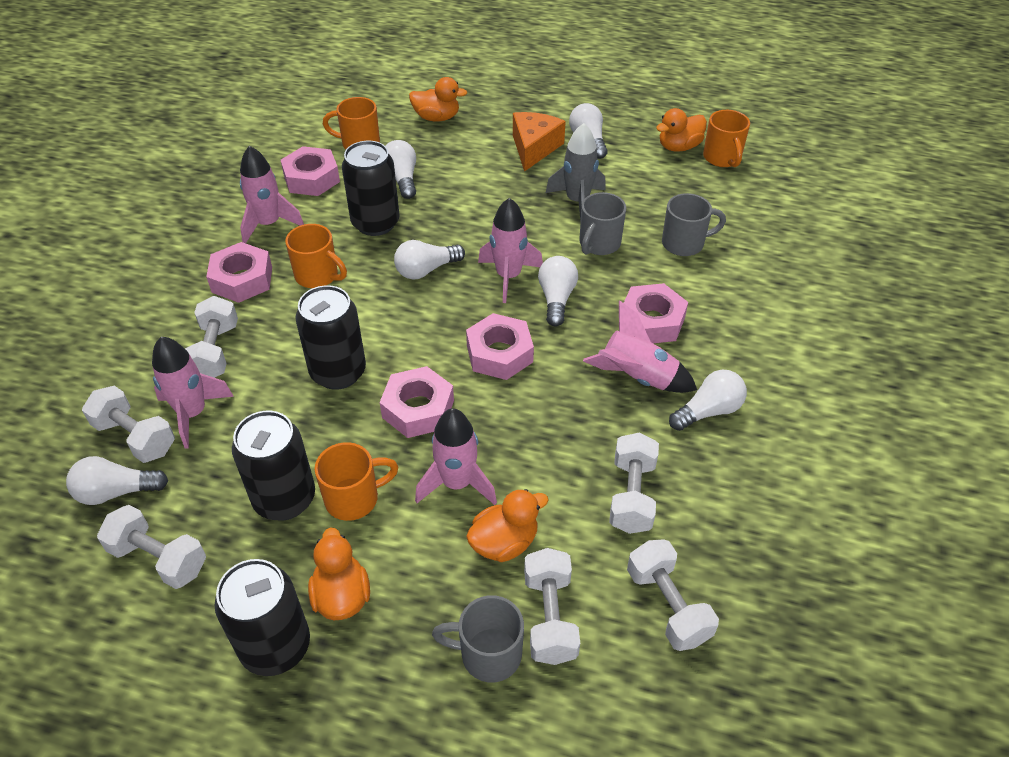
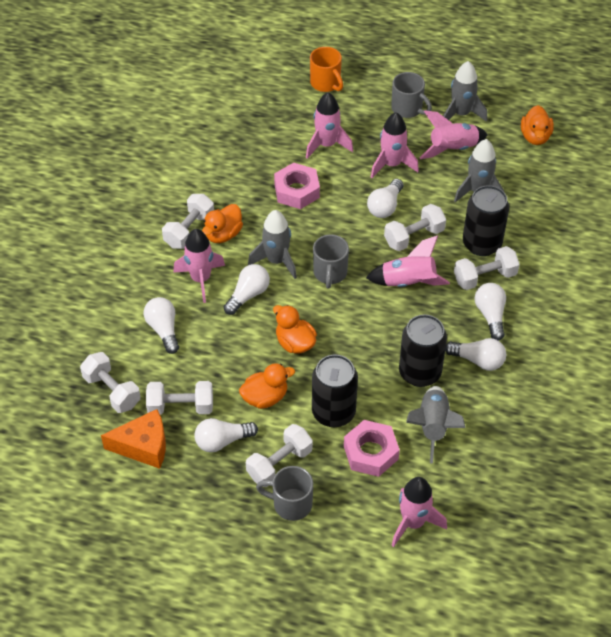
black can: [215,559,310,676] [232,411,315,521] [295,285,366,390] [342,141,400,236] = 4 -> [312,354,358,427] [399,314,447,387] [463,185,509,256] = 3
grey rocket: [546,123,606,222] = 1 -> [248,210,297,279] [406,386,466,464] [443,61,487,122] [454,139,504,202] = 4
orange mug: [285,224,347,288] [314,442,398,521] [323,97,380,149] [703,110,750,167] = 4 -> [310,47,343,92] = 1
pink nut: [206,242,272,303] [280,146,340,196] [380,366,454,438] [466,313,534,380] [624,283,688,343] = 5 -> [274,162,320,209] [344,420,400,477] = 2
pink rocket: [152,337,234,449] [240,146,304,243] [415,408,497,505] [478,198,543,303] [583,300,697,393] = 5 -> [173,229,225,303] [306,92,353,159] [366,236,450,287] [371,112,419,178] [392,477,447,547] [420,110,487,159] = 6

